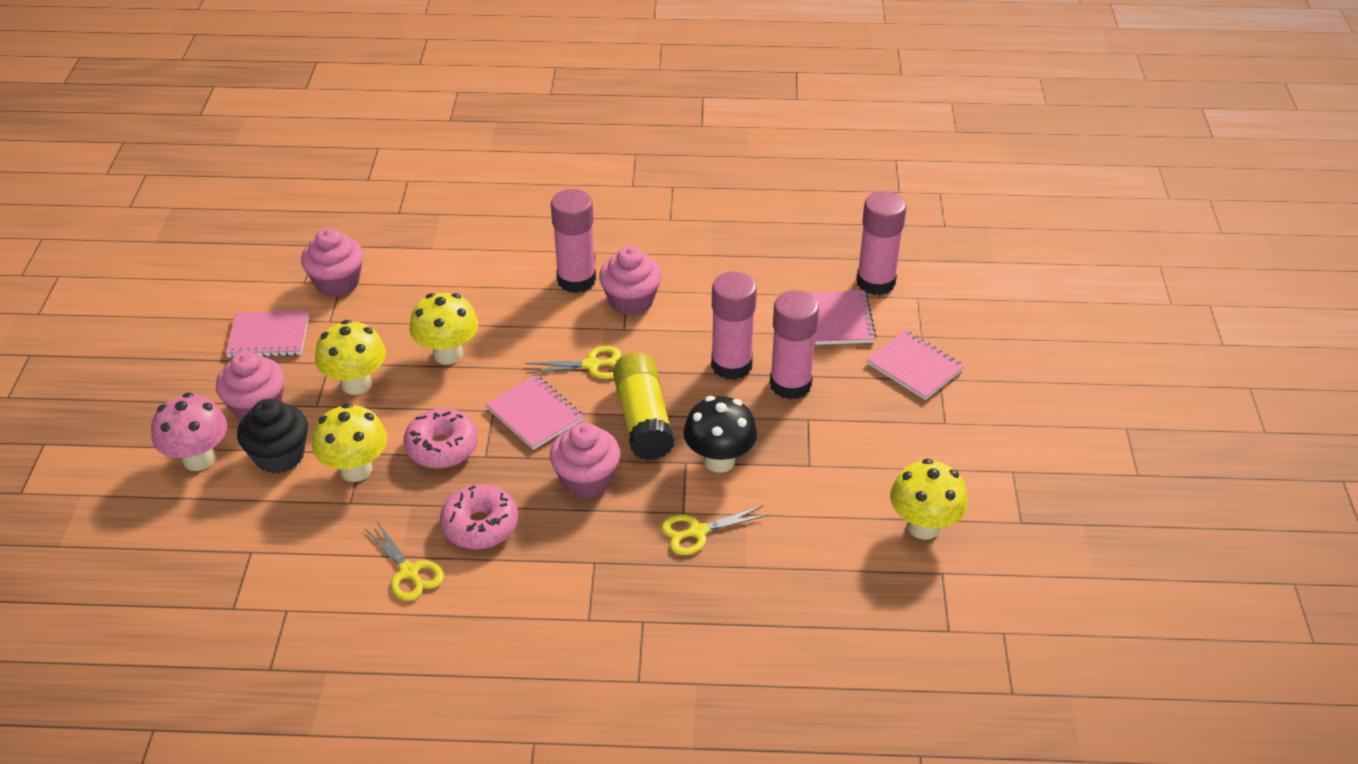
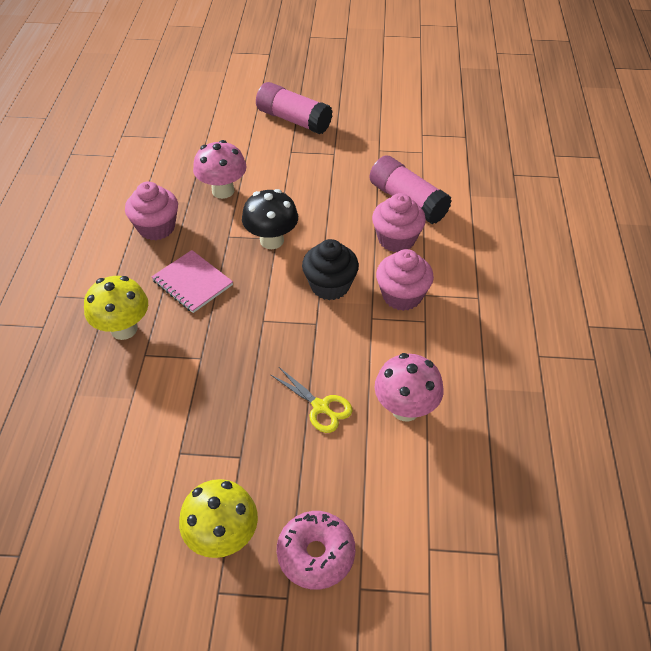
pink cupcake: [216,351,284,421] [301,228,363,297] [550,422,620,498] [599,246,662,316] = 4 -> [125,181,178,240] [372,193,426,252] [376,249,434,311] = 3
pink donut: [404,408,478,468] [440,484,518,549] = 2 -> [277,511,355,590] = 1
pink glue stick: [551,189,596,293] [711,272,757,380] [770,290,819,400] [856,191,907,295] = 4 -> [256,82,333,134] [369,155,452,224] = 2
pink mushroom: [151,393,227,471] = 1 -> [193,140,246,199] [375,353,444,422] = 2
pink notebook: [225,310,309,357] [486,375,584,450] [807,290,876,345] [866,330,964,400] = 4 -> [152,250,233,313] = 1
yellow glue stick: [613,352,675,461] = 1 -> none = 0
yellow mushroom: [312,403,387,482] [315,320,386,395] [410,293,478,365] [890,459,968,540] = 4 -> [84,276,148,340] [179,479,258,558] = 2
yellow scissors: [365,522,444,601] [525,346,621,379] [662,506,769,555] = 3 -> [271,367,352,433] = 1

